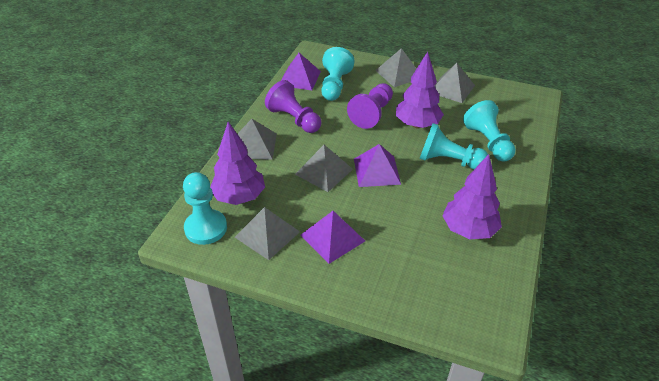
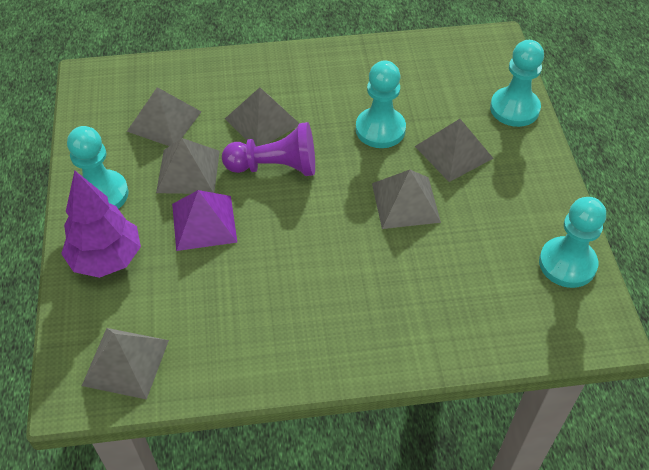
grey pyramid: [235,207,300,260] [238,119,277,160] [295,145,353,192] [375,48,416,87] [435,63,475,103] = 5 -> [82,328,169,400] [127,87,201,146] [156,138,220,194] [225,87,299,146] [372,170,441,229] [415,119,494,182] = 6
purple pawn: [265,80,321,133] [347,83,393,129] = 2 -> [222,122,315,176] = 1
purple pyramid: [281,53,321,90] [301,211,365,264] [354,144,401,187] = 3 -> [172,190,237,251] = 1
purple tree: [210,122,265,205] [396,52,444,128] [442,154,502,239] = 3 -> [61,171,141,278] = 1

